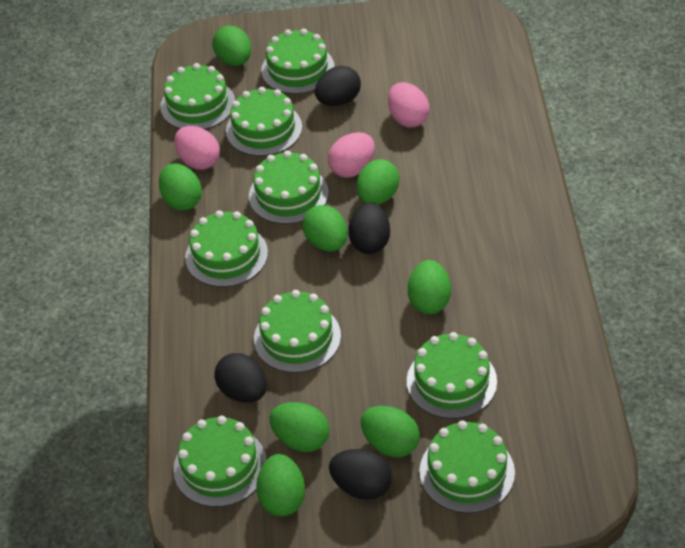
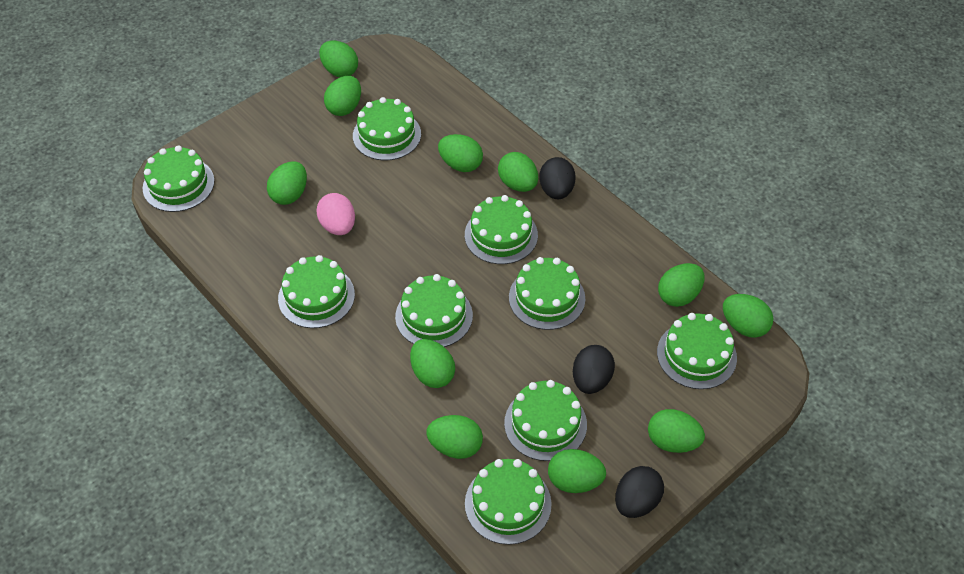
black egg: [214,353,267,403] [315,66,361,106] [329,449,392,500] [348,202,390,254] = 4 -> [539,157,576,199] [573,345,615,394] [615,466,664,518] = 3
green egg: [159,163,202,211] [212,26,251,66] [256,454,305,516] [269,402,329,452] [302,205,348,252] [357,159,399,205] [361,406,420,457] [408,260,451,314] = 8 -> [267,161,307,205] [319,41,358,77] [324,76,361,116] [410,339,455,388] [426,415,483,459] [438,134,483,172] [498,152,538,192] [548,449,606,493] [648,409,705,453] [658,263,705,307] [723,294,773,338] = 11
pink egg: [174,126,220,170] [328,132,375,178] [388,82,429,127] = 3 -> [316,193,355,235] = 1

